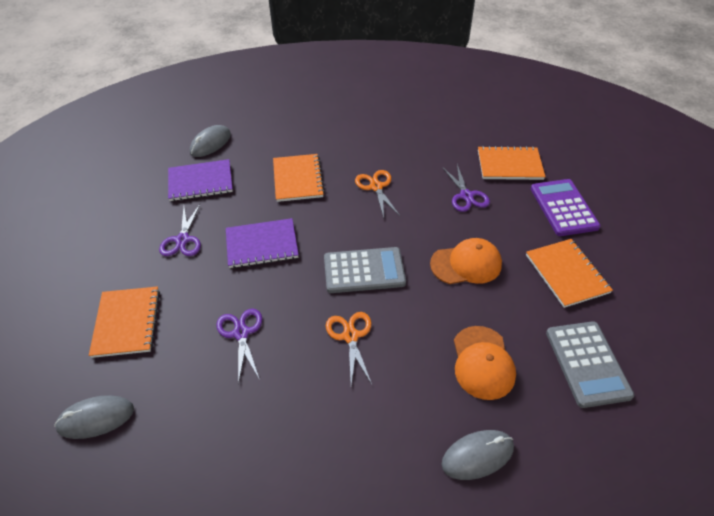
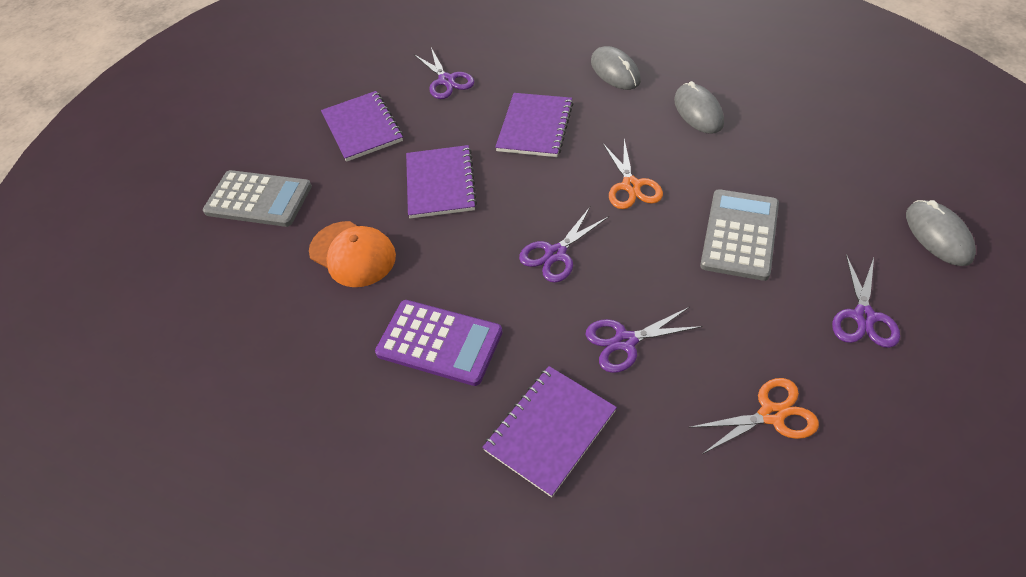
orange cap: [430,238,502,284] [454,326,516,400] = 2 -> [309,221,396,287] = 1
orange notebook: [89,286,160,358] [273,154,325,202] [478,146,545,180] [526,239,613,308] = 4 -> none = 0
purple notebook: [168,159,233,201] [226,218,299,268] = 2 -> [321,91,403,162] [406,145,477,218] [482,366,617,497] [495,93,573,157] = 4
purple scissors: [159,204,201,256] [216,309,262,384] [442,164,490,212] = 3 -> [414,48,474,99] [519,207,609,283] [586,307,703,373] [832,254,900,348] = 4

